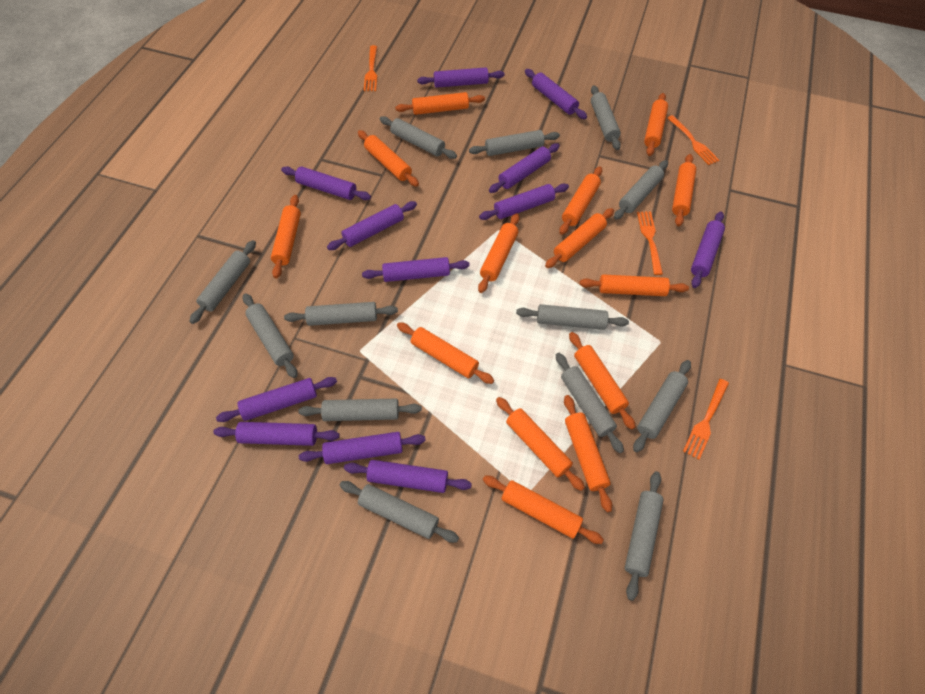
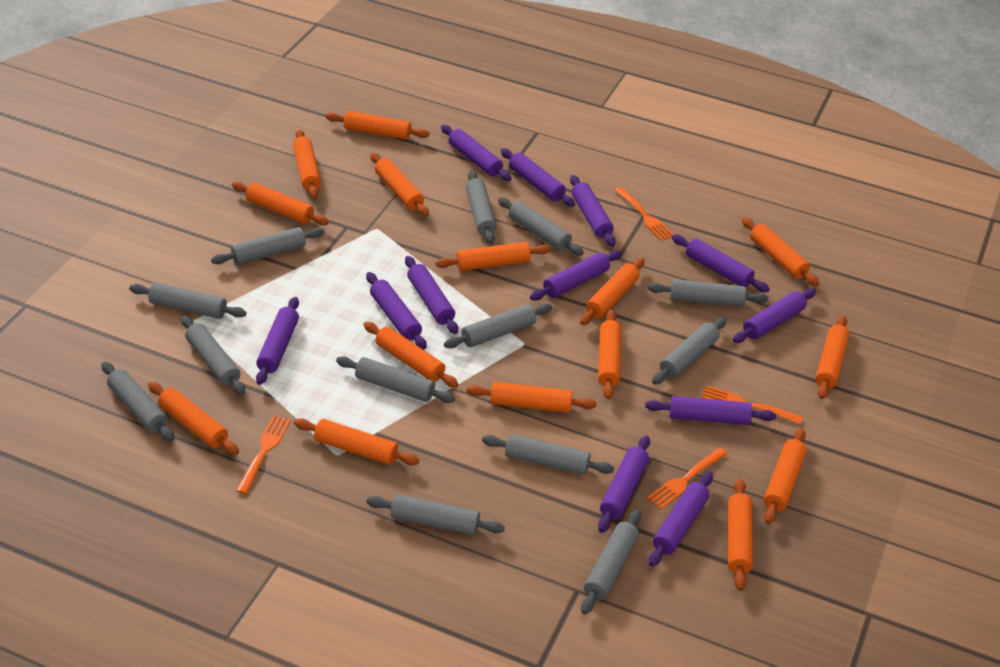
orange rolling pin: [271,195,301,278] [358,130,419,187] [395,92,485,115] [397,322,494,384] [478,213,520,293] [483,475,604,544] [496,397,585,491] [545,208,614,268] [559,166,602,235] [564,395,612,512] [569,332,635,430] [579,274,689,296] [644,93,668,156] [672,154,696,226] = 14 -> [148,382,239,455] [232,182,329,225] [293,130,321,198] [294,418,419,465] [326,111,430,140] [363,322,459,388] [370,153,429,216] [435,242,550,271] [467,382,597,413] [580,258,645,325] [598,310,621,399] [728,479,753,591] [742,217,819,286] [764,428,807,524] [815,316,850,399] = 15

